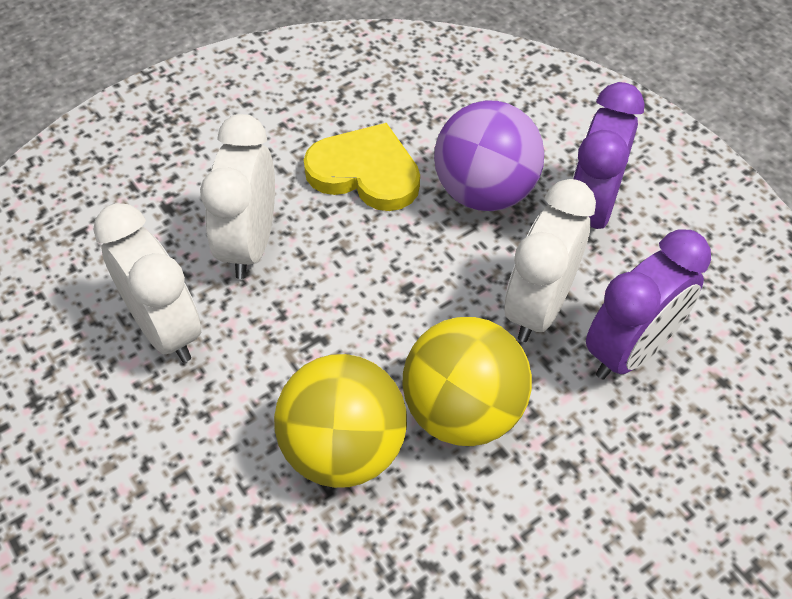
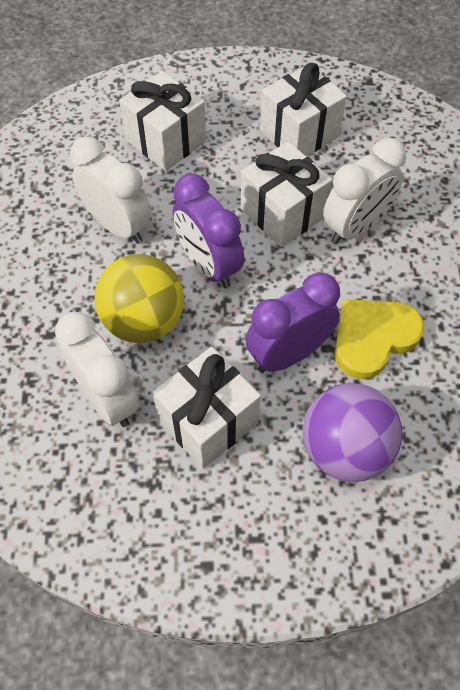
white gift: none = 0 -> [119,71,206,171] [152,347,261,469] [241,141,332,247] [260,63,347,156] = 4
yellow ball: [274,354,407,488] [403,317,532,446] = 2 -> [94,254,184,343] = 1

